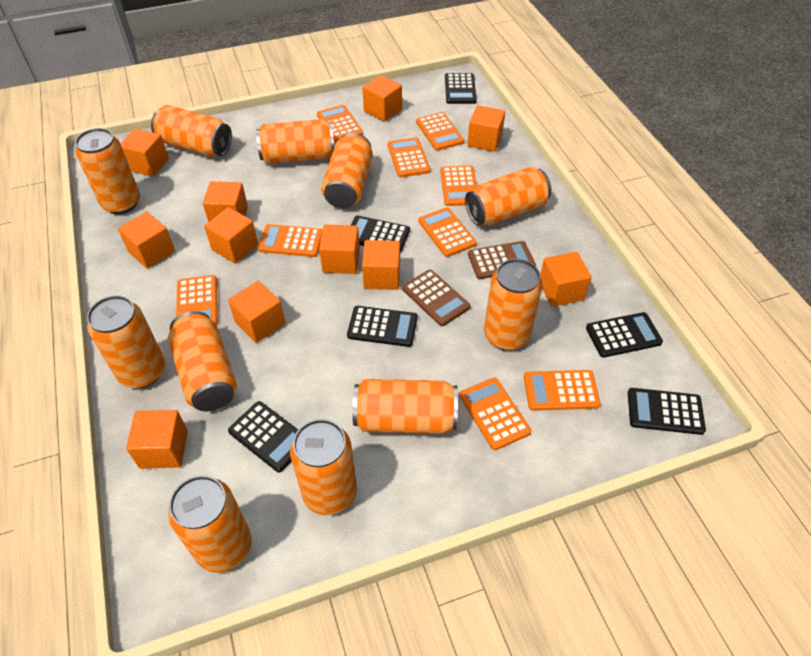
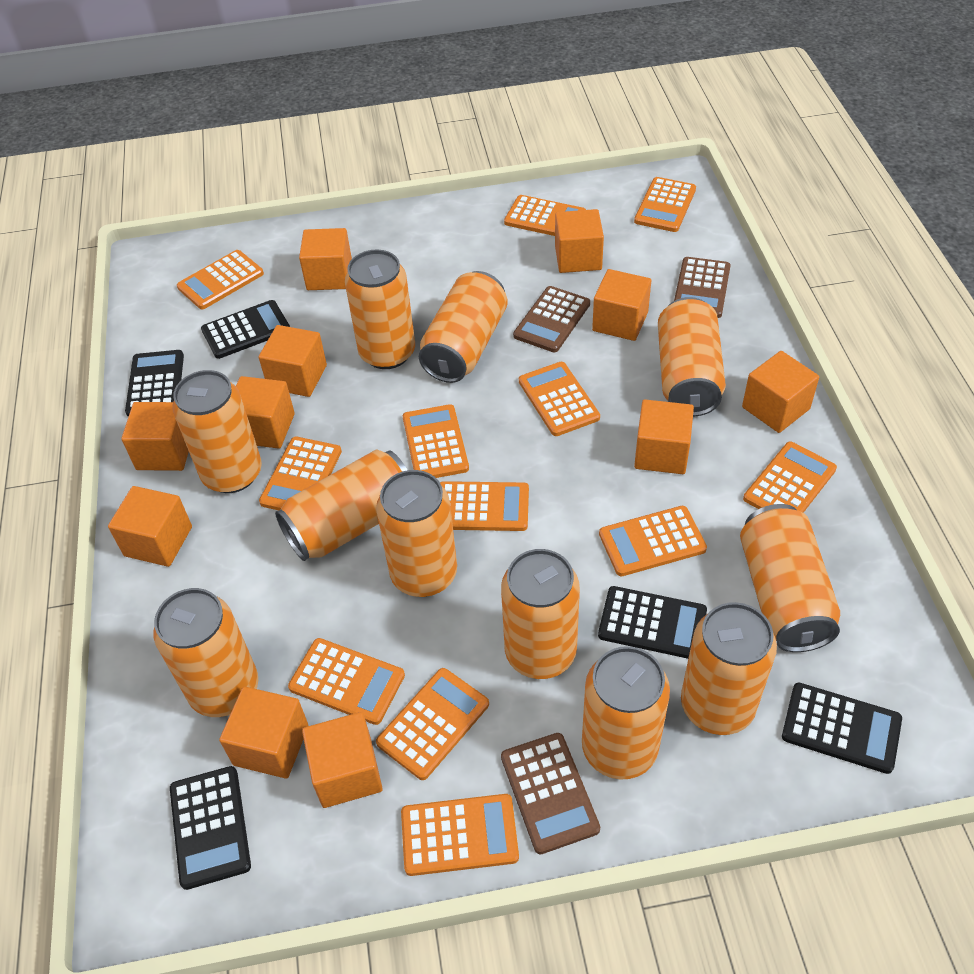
black calculator: [228,401,298,473] [347,306,418,347] [351,215,410,253] [445,73,477,104] [586,312,663,358] [628,388,706,435] = 6 -> [125,350,184,417] [170,766,251,890] [201,300,290,359] [598,586,707,659] [782,683,902,774] = 5
brown calculator: [402,270,470,326] [468,241,536,279] = 2 -> [501,733,600,854] [513,286,590,352] [674,257,731,318] = 3
orange calculator: [176,275,218,325] [258,224,322,257] [317,105,363,143] [388,137,430,177] [416,112,464,151] [418,207,477,257] [440,166,477,206] [459,378,531,450] [524,370,600,411] = 9 -> [177,250,264,309] [259,437,342,510] [288,638,405,725] [376,668,489,780] [401,794,519,876] [403,404,469,478] [440,481,529,531] [504,195,586,236] [519,362,600,436] [599,506,707,576] [634,177,696,232] [743,441,837,513] = 12

